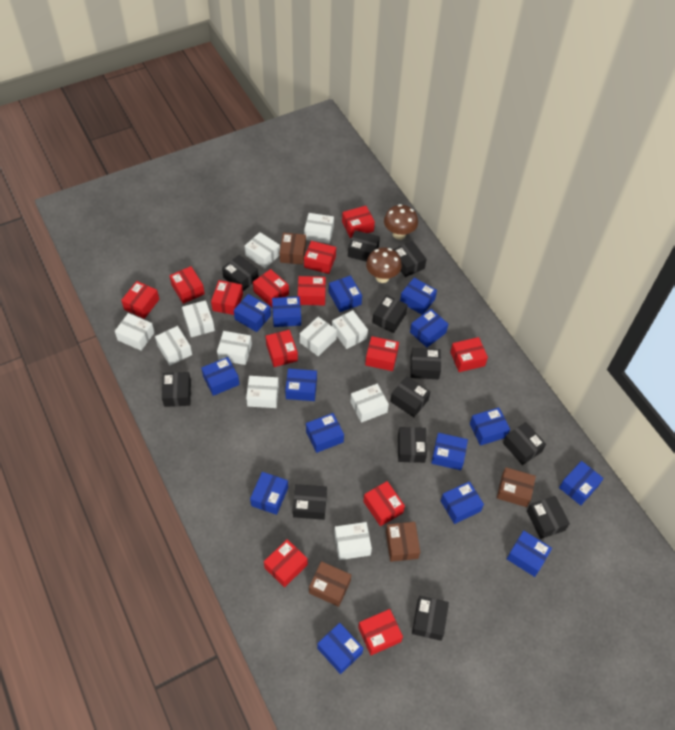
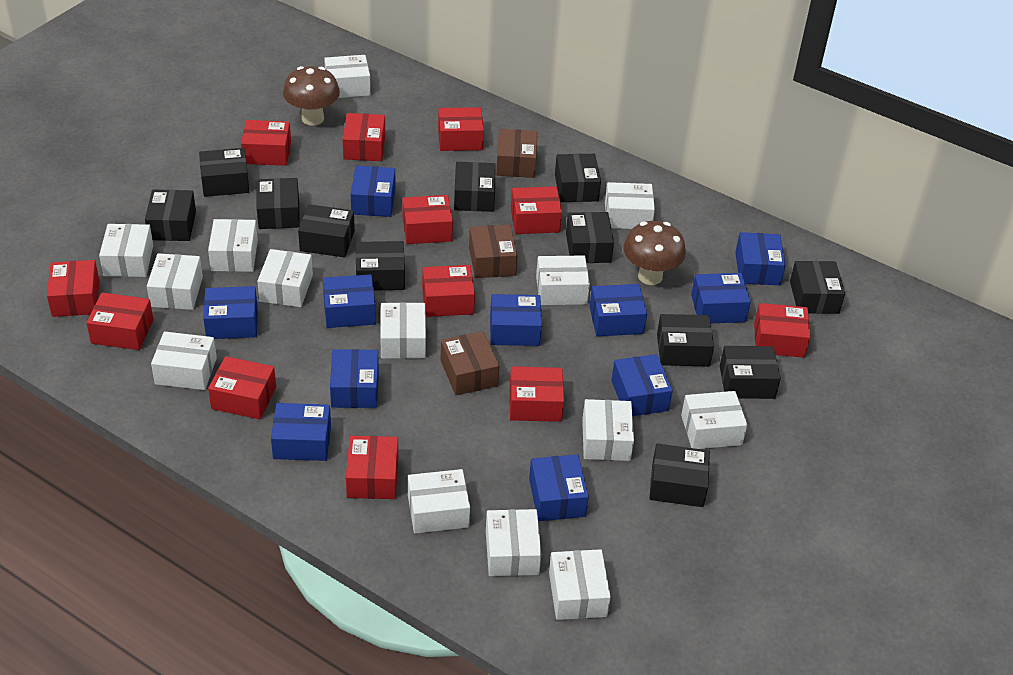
blue box: [201,357,240,396] [234,294,271,332] [250,472,288,515] [272,296,301,327] [285,368,317,401] [306,413,344,453] [317,623,363,674] [329,275,362,312] [400,278,437,315] [410,309,448,348] [431,433,468,470] [441,481,484,524] [470,407,510,446] [507,531,552,577] [559,461,604,505] = 15 -> [203,286,258,339] [271,403,331,461] [323,274,376,328] [330,349,379,408] [351,166,396,217] [490,294,542,346] [529,454,589,521] [589,284,647,336] [611,354,673,416] [691,273,751,323] [735,232,786,285] = 11
brown box: [280,233,306,265] [309,561,351,607] [386,522,420,562] [497,467,536,507] = 4 -> [441,331,499,395] [469,224,518,278] [496,129,537,178] = 3
red box: [121,281,159,319] [169,266,205,304] [211,280,243,315] [253,269,289,307] [264,539,308,588] [266,330,298,367] [298,276,326,305] [304,241,336,274] [342,206,375,238] [358,609,403,655] [363,481,405,526] [365,336,399,371] [450,337,488,372] = 13 -> [47,260,99,317] [86,292,153,350] [208,356,276,419] [241,120,291,166] [343,113,385,161] [346,436,398,499] [402,195,453,244] [422,265,475,317] [438,107,484,151] [509,366,564,422] [511,186,562,234] [754,303,811,358] = 12
white box: [115,313,155,351] [155,326,192,365] [182,300,215,337] [217,331,252,365] [245,232,280,268] [246,376,279,408] [300,317,337,356] [304,213,334,244] [332,310,368,349] [334,522,372,560] [350,384,389,423] = 11 -> [99,224,153,277] [147,253,203,310] [151,332,217,390] [208,219,258,272] [257,249,313,307] [324,55,371,98] [380,302,426,359] [408,469,470,533] [486,509,541,576] [536,255,590,305] [549,549,611,620] [582,399,634,461] [605,182,655,229] [681,391,747,449] = 14

